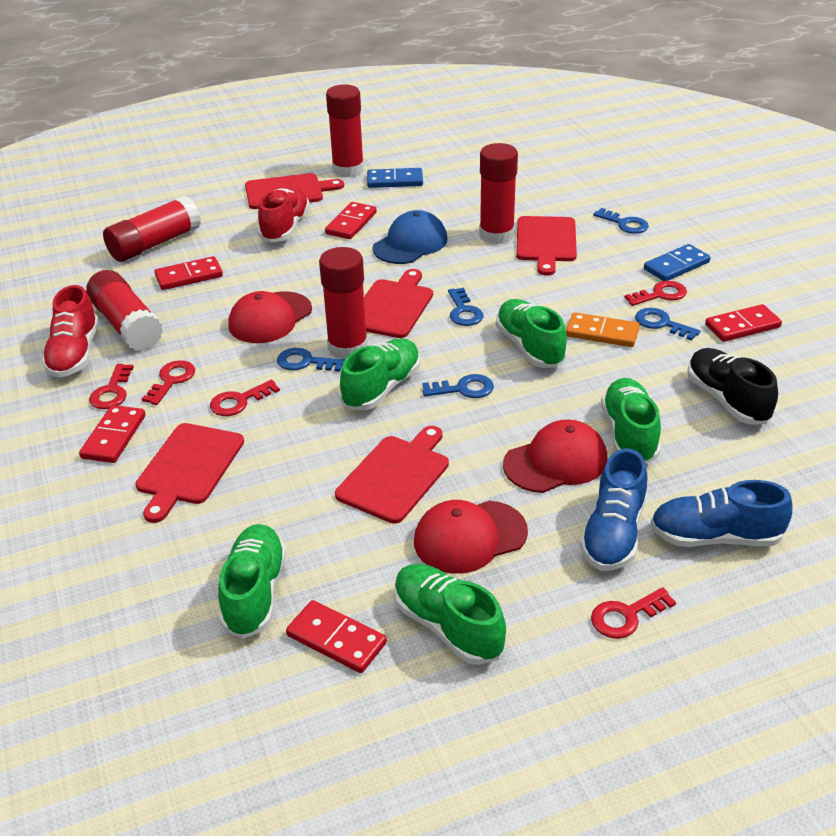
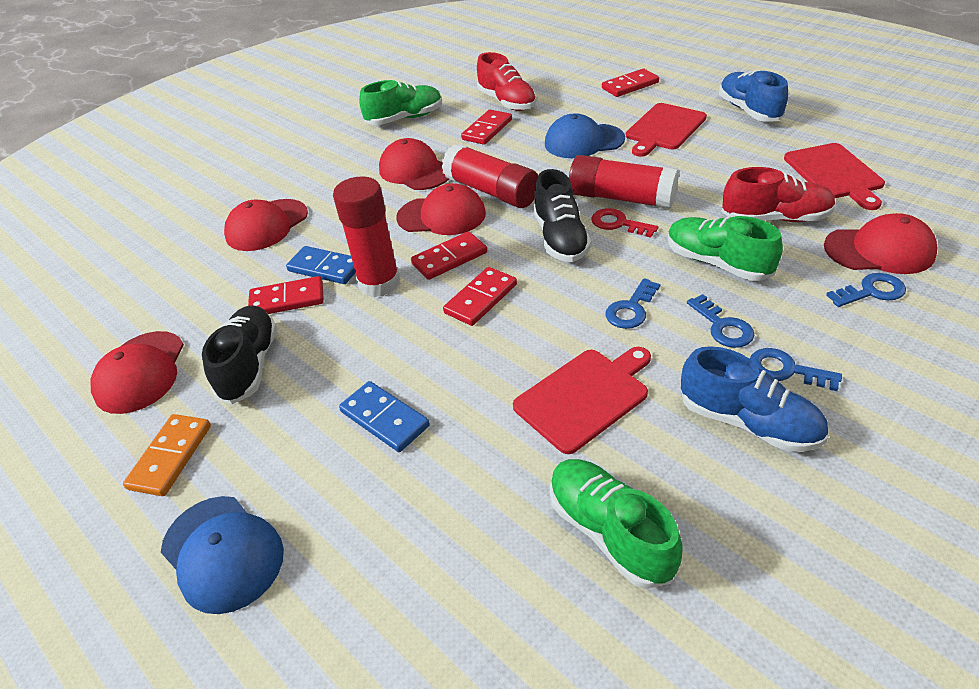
black shoe: [688,348,778,424] = 1 -> [202,305,277,404] [533,169,591,262] = 2
blue cap: [372,210,447,264] = 1 -> [161,496,284,614] [545,113,625,158] = 2
blue key: [277,348,345,372] [423,374,494,398] [448,288,483,326] [593,208,649,234] [635,308,700,341] = 5 -> [605,278,660,329] [687,294,755,348] [750,348,842,391] [826,273,906,307] = 4
green shoe: [218,524,286,639] [340,338,420,410] [394,564,506,665] [496,299,567,368] [601,378,661,464] = 5 -> [359,80,442,125] [550,459,683,589] [668,216,783,281] = 3
red cap: [228,291,312,343] [414,500,528,574] [503,419,608,493] = 3 -> [91,331,184,414] [224,199,308,251] [379,138,449,190] [396,183,486,235] [824,213,937,274] = 5
red cutting board: [135,423,244,523] [245,173,344,209] [335,426,449,524] [364,269,433,338] [516,216,577,276] = 5 -> [513,347,651,454] [626,103,707,157] [784,143,885,210] = 3
red glue stick: [86,270,163,351] [103,195,201,262] [319,247,368,359] [326,85,364,178] [479,143,518,244] = 5 -> [333,176,400,297] [442,143,538,208] [569,155,679,209] = 3
red key: [89,364,134,409] [142,360,195,405] [210,380,280,416] [591,587,676,639] [625,281,687,306] = 5 -> [591,208,658,238] = 1

